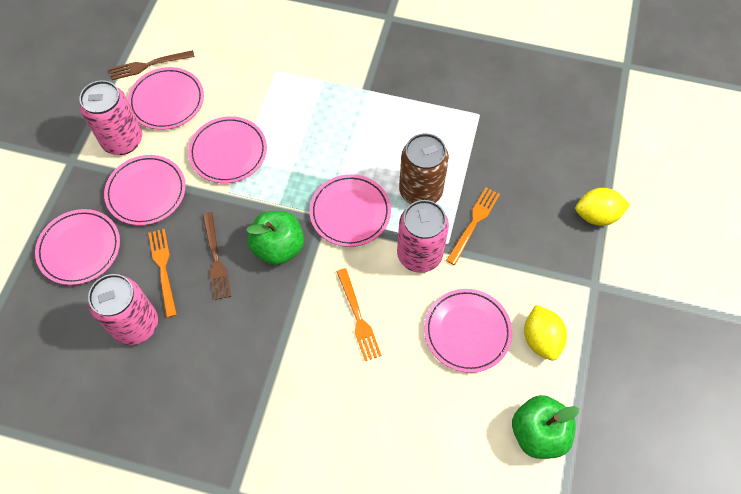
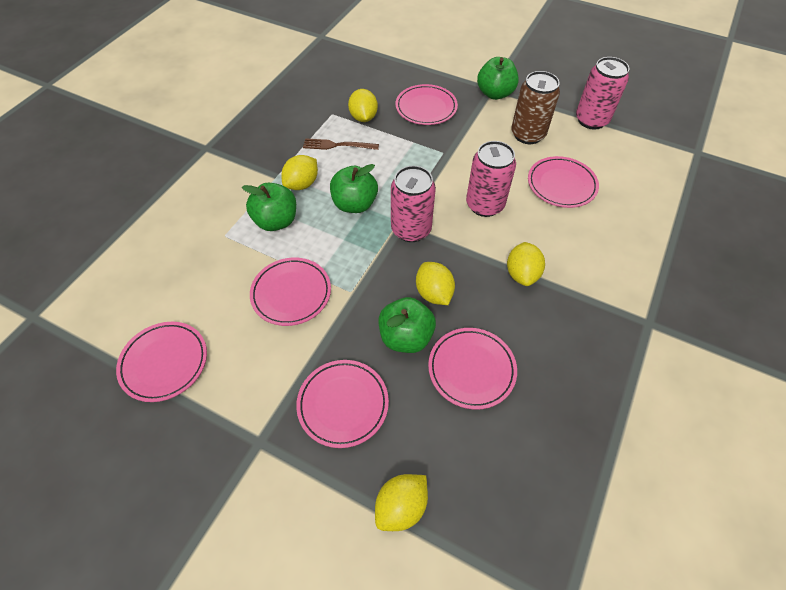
brown fork: [109,50,195,80] [203,212,231,300] = 2 -> [303,138,379,150] = 1
green apple: [246,211,304,265] [512,395,579,459] = 2 -> [242,182,296,231] [330,164,378,213] [379,297,436,353] [477,57,519,100] = 4
orange fork: [148,229,177,318] [337,268,382,361] [446,188,500,265] = 3 -> none = 0
yellow lemon: [524,305,567,361] [575,188,630,226] = 2 -> [282,155,318,190] [348,89,378,122] [375,474,428,531] [416,262,455,305] [507,242,545,286] = 5

